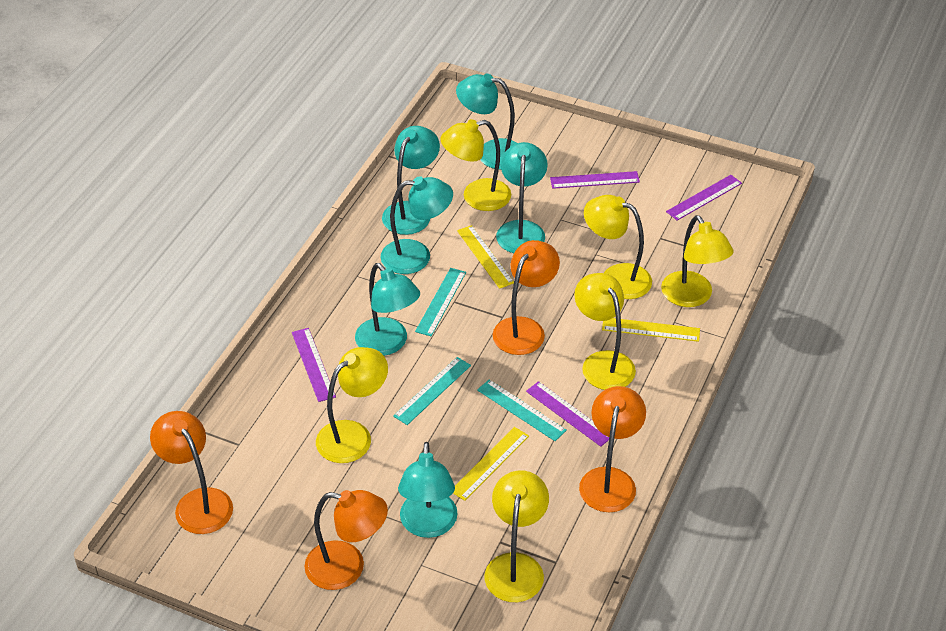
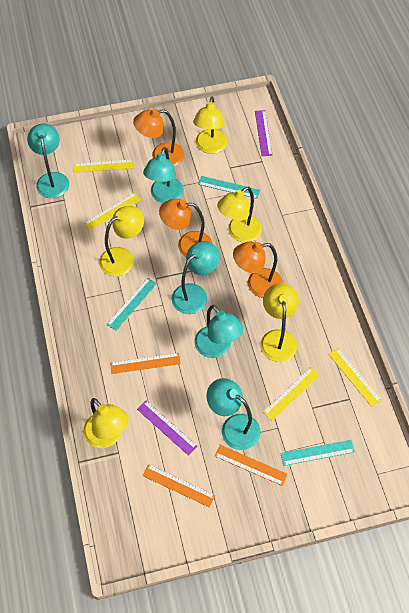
orange lamp: [150,411,233,534] [304,490,388,590] [493,240,560,355] [579,386,646,512] = 4 -> [133,109,185,166] [159,198,212,257] [233,242,283,298] = 3
orange ruler: none = 0 -> [110,353,181,374] [142,464,215,507] [215,445,288,486] = 3
purple ruler: [292,328,336,402] [526,381,609,447] [550,171,640,189] [666,175,742,221] = 4 -> [137,401,198,456] [255,110,272,156] = 2
turquoise lamp: [355,263,420,356] [381,176,453,274] [382,126,440,235] [398,442,458,538] [456,74,517,170] [496,142,548,253] = 6 -> [27,124,69,198] [143,147,184,203] [172,241,220,314] [194,305,243,358] [206,378,261,450] = 5
yellow lamp: [316,347,388,463] [440,119,511,211] [484,470,549,602] [574,273,636,390] [584,195,652,299] [661,215,733,307] = 6 -> [83,398,129,448] [99,206,144,276] [193,96,228,154] [217,187,262,243] [260,283,299,362] = 5
yellow ruler: [453,427,529,501] [457,225,514,289] [602,318,700,342] = 3 -> [73,159,134,173] [83,192,141,231] [263,367,320,421] [328,348,382,407] = 4

